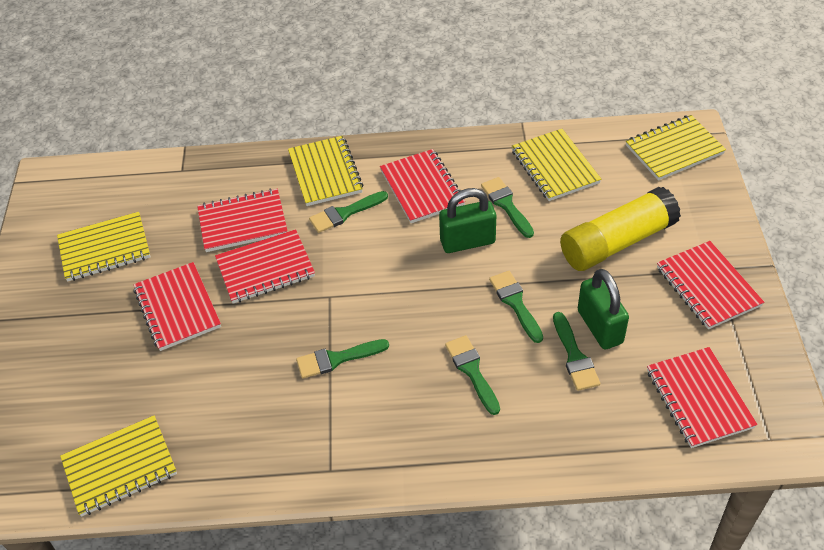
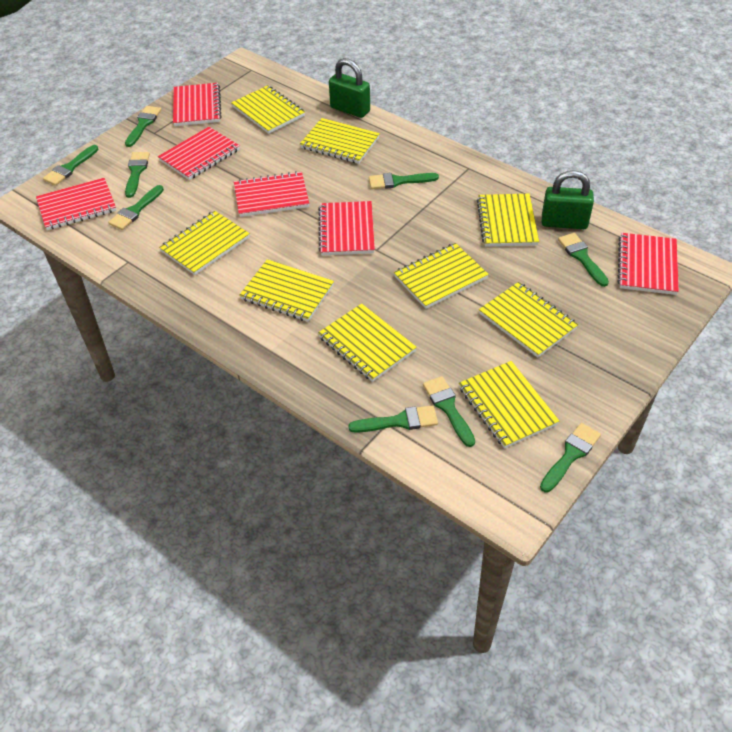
green brush: [296,339,389,378] [309,191,388,233] [445,335,500,415] [481,177,534,238] [489,271,543,343] [553,312,600,391] = 6 -> [43,145,99,186] [108,185,164,230] [125,106,161,147] [125,152,150,198] [348,405,438,433] [369,173,439,189] [423,376,475,447] [540,423,601,492] [558,233,609,287] = 9
yellow glue stick: [560,187,681,271] = 1 -> none = 0
yellow notebook: [57,212,150,282] [60,415,177,517] [288,136,363,206] [512,129,601,201] [626,115,726,181] = 5 -> [159,211,250,275] [231,85,305,134] [239,259,334,322] [300,118,380,164] [318,304,417,382] [394,243,489,309] [459,361,559,449] [476,194,539,247] [479,282,578,358] = 9

